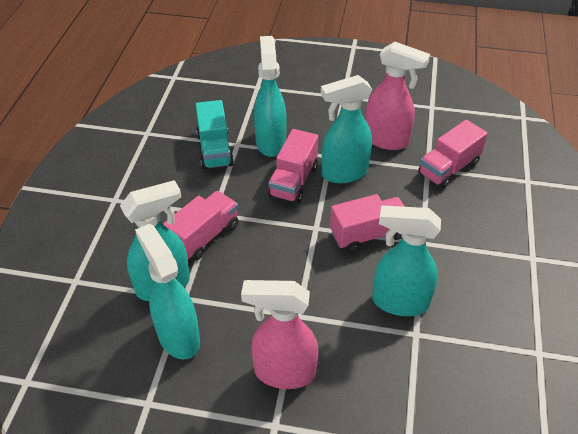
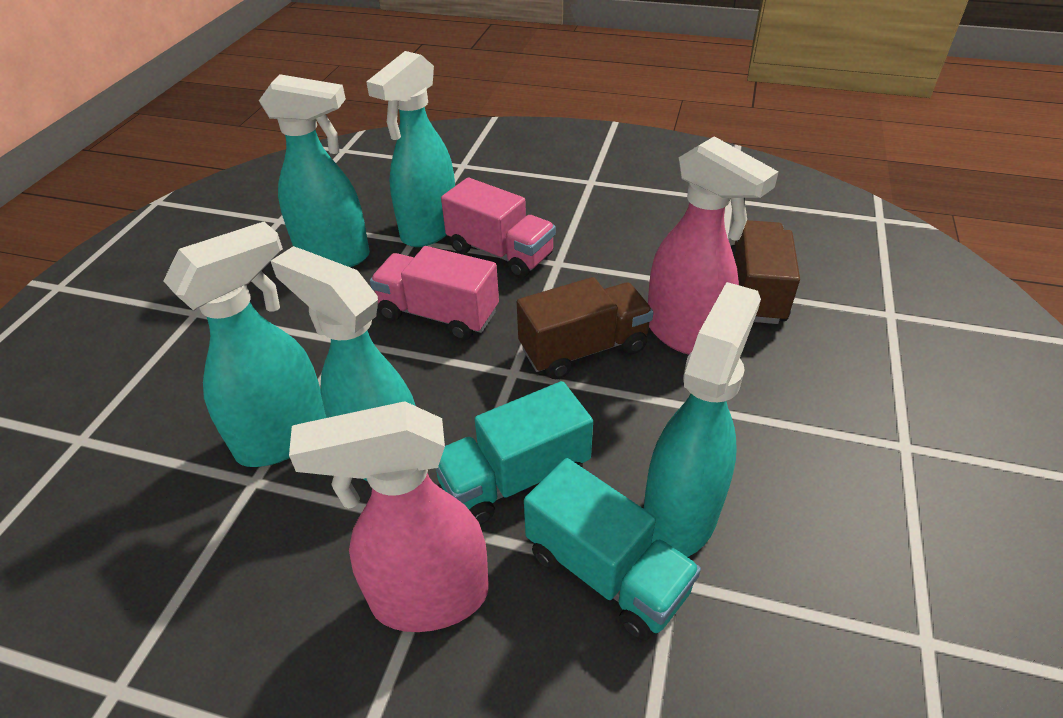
brown truck: none = 0 -> [517,277,653,379] [731,220,800,324] = 2
pink truck: [163,191,239,261] [268,129,318,204] [330,194,405,253] [418,120,488,189] = 4 -> [370,246,499,341] [441,177,556,278] = 2
turquoise truck: [195,100,234,170] = 1 -> [435,381,593,525] [524,458,701,641] = 2

